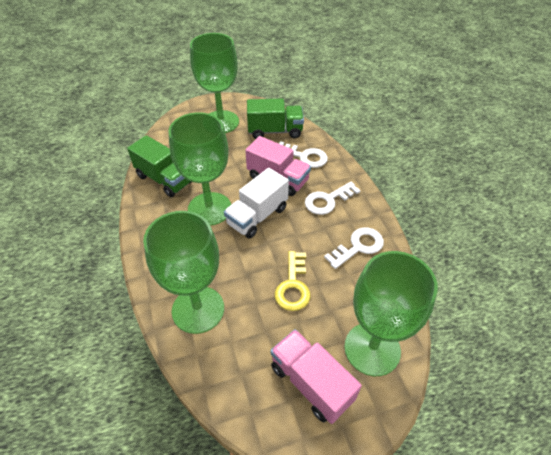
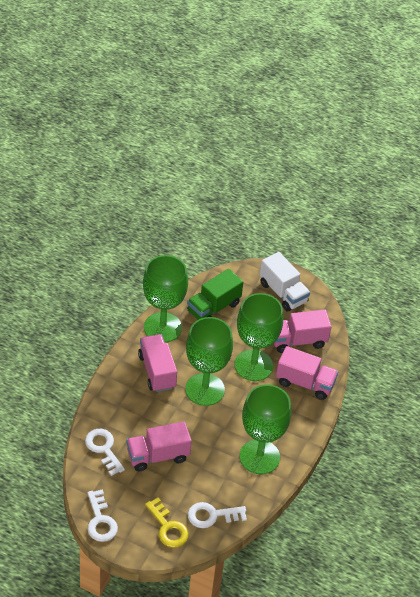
green truck: [127,135,191,197] [247,98,304,139] = 2 -> [187,269,243,320] = 1
pink truck: [245,136,311,196] [270,329,362,424] = 2 -> [127,421,192,471] [138,334,177,392] [274,309,332,353] [276,346,338,400] = 4

